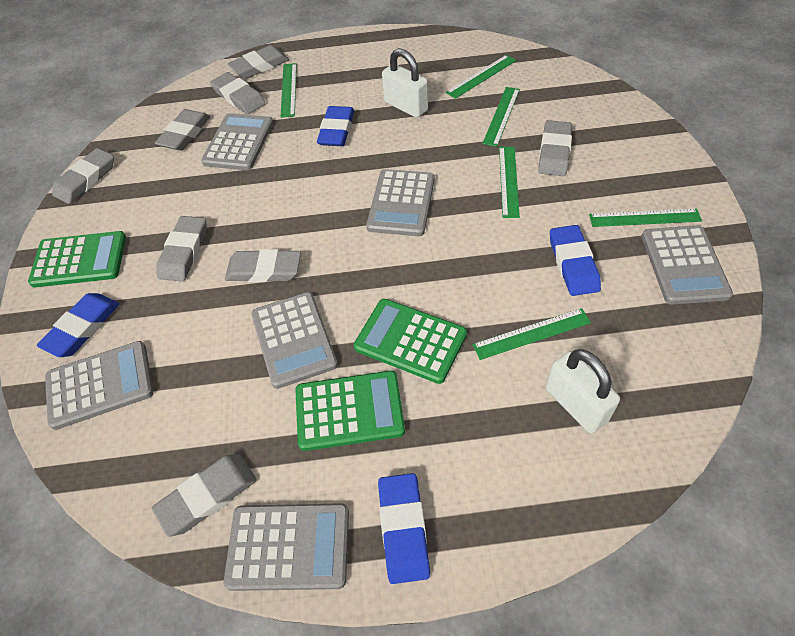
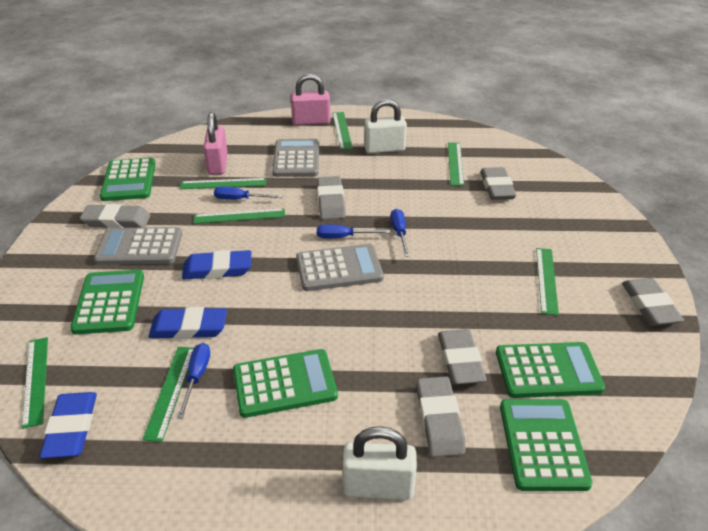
blue eraser: [37,293,120,357] [317,106,354,146] [378,473,430,584] [550,225,601,296] = 4 -> [39,392,97,459] [148,307,227,339] [182,250,251,280] = 3
blue screwdriver: none = 0 -> [177,343,210,418] [214,186,282,200] [317,225,391,238] [391,209,409,257] = 4
green calculator: [28,231,126,287] [295,371,405,451] [354,299,467,384] = 3 -> [70,270,144,334] [100,158,155,201] [233,349,338,418] [496,342,605,398] [500,399,592,491] = 5
green ruler: [281,63,297,118] [446,55,516,99] [472,308,591,360] [482,87,520,147] [499,147,520,218] [589,209,702,227] = 6 -> [22,337,48,429] [142,347,194,442] [180,178,266,189] [193,208,285,224] [333,112,353,150] [448,142,464,186] [536,248,559,315] = 7
grey calculator: [45,341,154,430] [201,113,273,171] [224,503,349,591] [251,292,338,389] [366,169,434,236] [642,225,733,305] = 6 -> [94,227,182,265] [272,139,319,177] [296,244,384,291] = 3
grey eraser: [52,148,114,204] [152,454,257,537] [155,109,210,151] [156,216,207,282] [210,72,266,114] [225,249,301,282] [228,45,289,79] [538,120,572,176] = 8 -> [80,204,151,228] [317,176,346,219] [417,376,466,457] [438,329,487,385] [480,167,516,200] [622,278,684,326] = 6
pink padlock: none = 0 -> [203,112,228,175] [291,74,330,125] = 2

